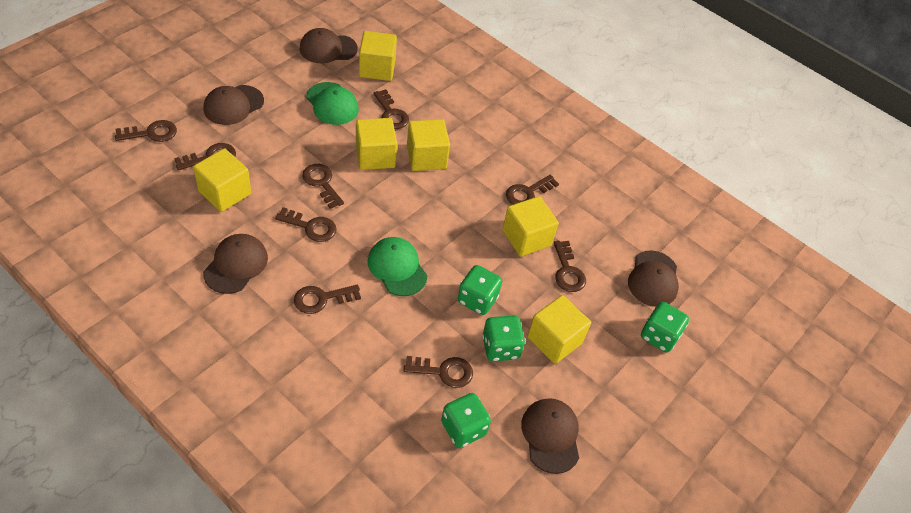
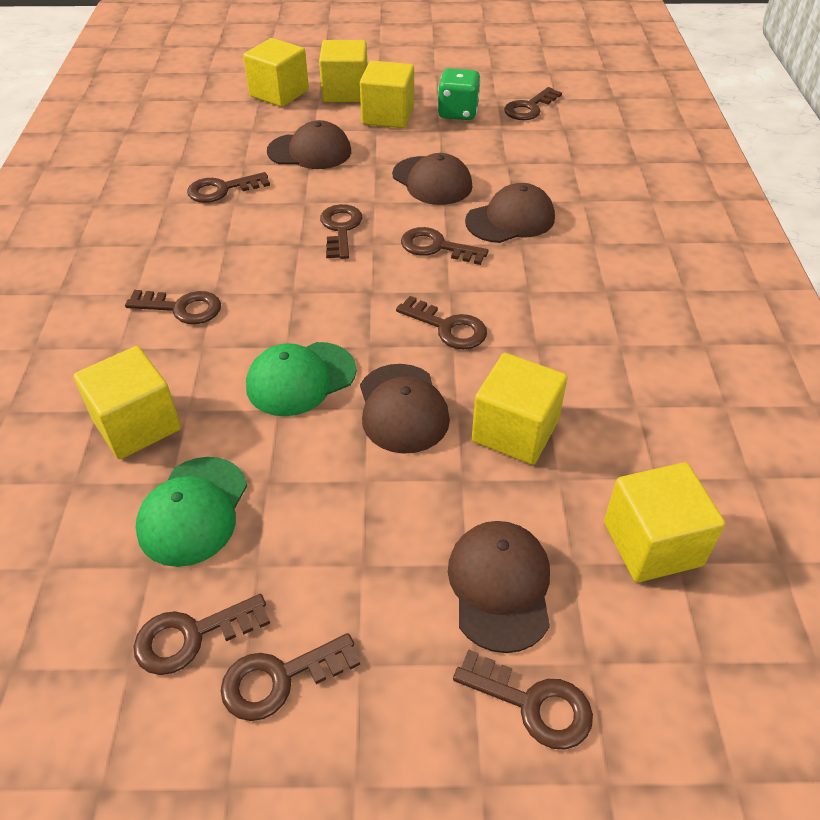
green dice: [441,393,491,448] [458,265,502,315] [482,315,525,362] [641,302,689,352] = 4 -> [437,68,481,120] = 1

